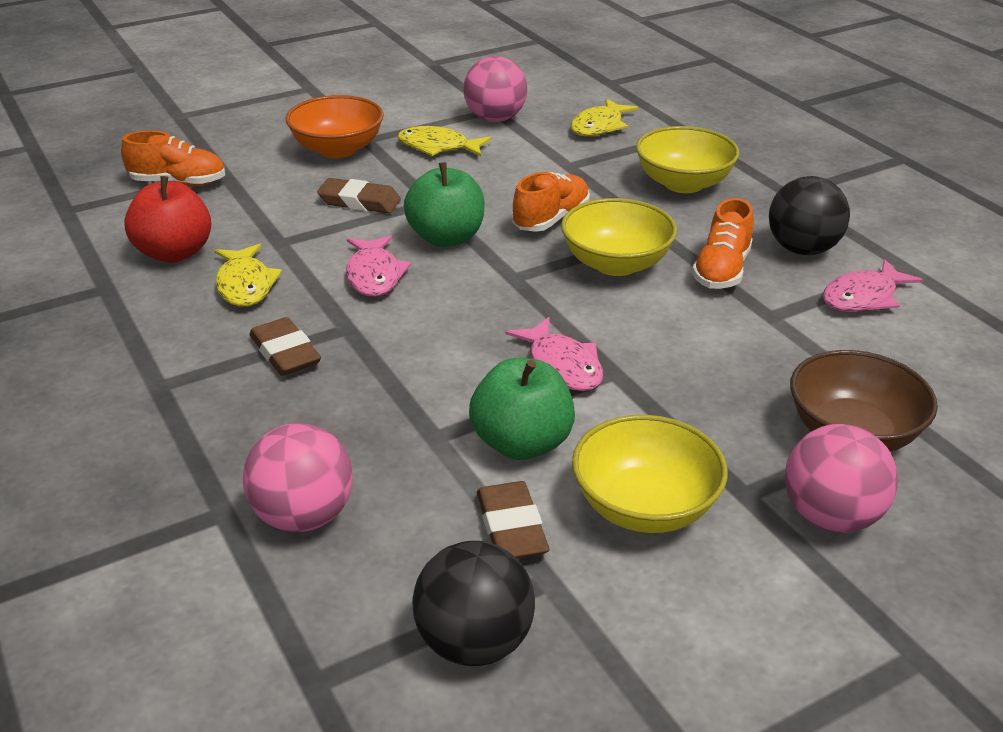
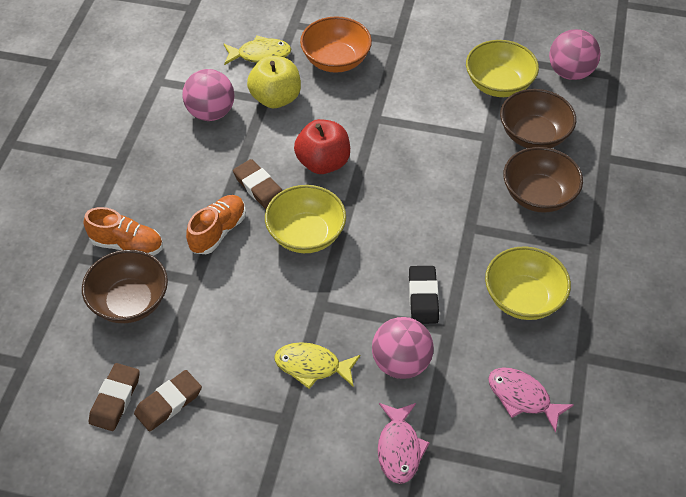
black ball: [412,541,535,666] [769,176,850,255] = 2 -> none = 0
black eraser: none = 0 -> [409,266,439,324] = 1
brown bowl: [790,350,938,452] = 1 -> [82,250,168,323] [500,89,576,148] [503,147,583,213] = 3
green apple: [404,162,485,247] [469,358,575,460] = 2 -> none = 0
orange shoe: [121,131,225,186] [512,172,590,232] [692,198,754,289] = 3 -> [83,207,163,256] [186,195,246,254] = 2
pink fish: [346,235,411,297] [506,317,604,391] [823,259,923,312] = 3 -> [378,403,430,484] [488,368,574,433] = 2
yellow apple: none = 0 -> [247,56,301,108] = 1
yellow fish: [214,244,282,306] [397,126,491,156] [571,98,638,137] = 3 -> [224,35,291,65] [275,342,360,389] = 2

